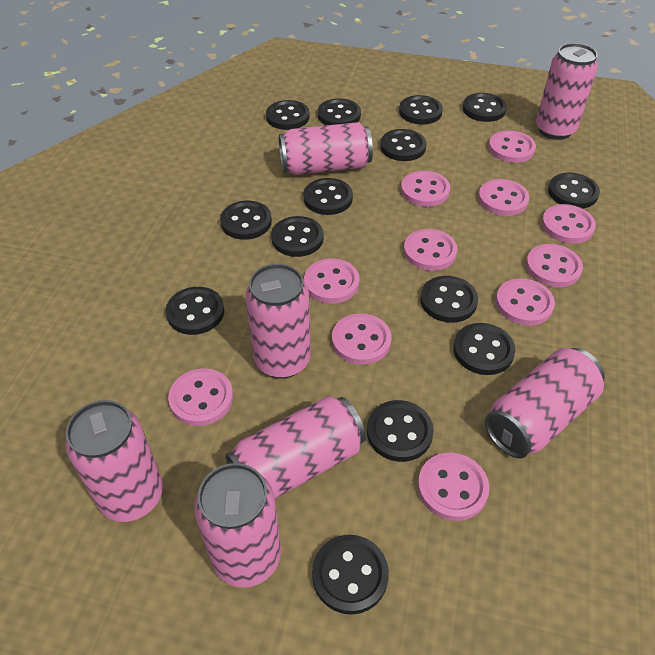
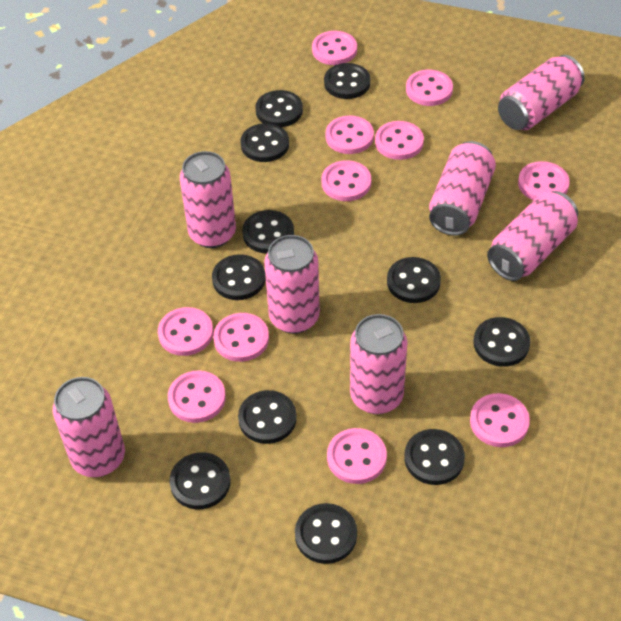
black button: [165,287,224,335] [220,201,272,240] [266,100,310,130] [271,216,324,257] [303,178,353,215] [312,535,389,615] [318,98,361,125] [367,400,434,462] [380,129,426,161] [399,95,443,125] [420,276,478,323] [453,323,515,375] [463,93,507,122] [548,172,600,209] = 14 -> [169,452,231,509] [212,254,265,300] [238,390,297,444] [240,123,289,162] [242,210,294,253] [255,90,303,127] [295,503,357,564] [324,63,370,99] [387,257,441,303] [404,429,465,485] [473,317,530,367] = 11

